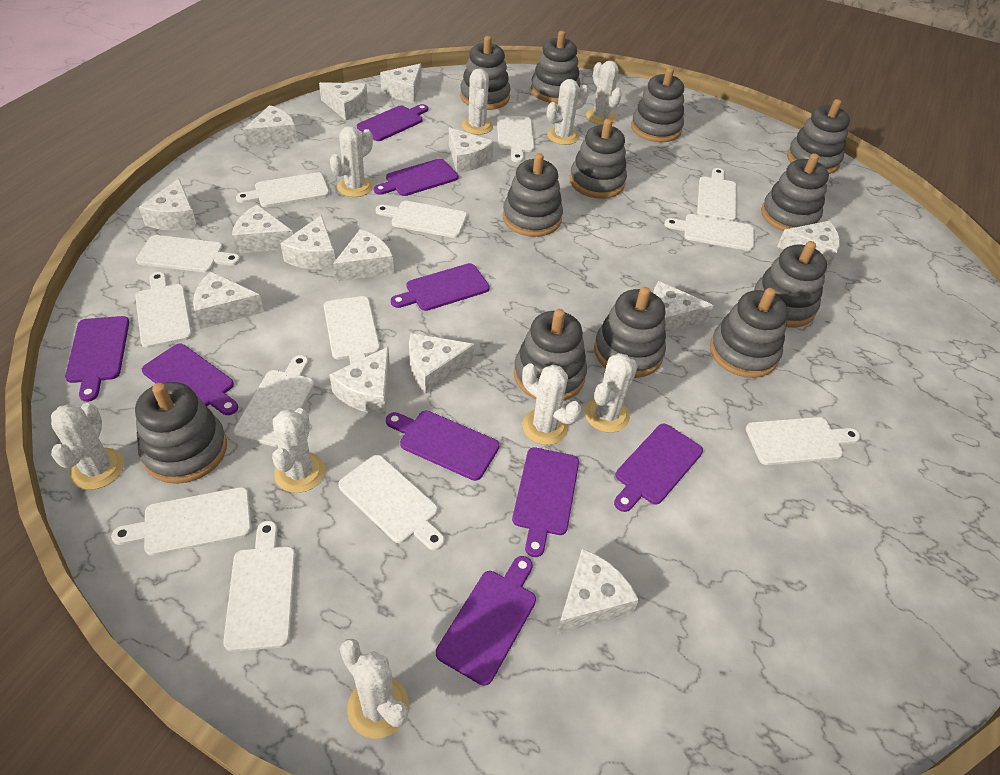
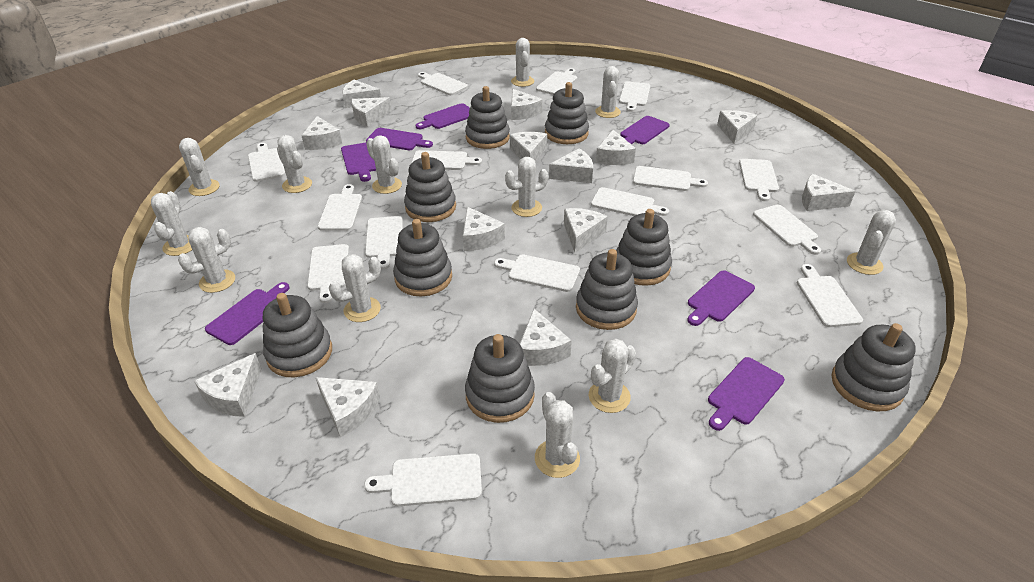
grey stacking toy: [135,382,227,484] [460,36,510,110] [503,153,563,237] [514,309,587,401] [531,31,580,103] [570,119,627,199] [594,287,666,378] [631,67,684,142] [710,288,788,378] [753,241,827,328] [761,153,829,231] [787,99,850,174] = 12 -> [263,293,332,377] [393,219,452,297] [404,152,456,222] [465,86,510,149] [465,334,535,423] [545,82,589,144] [576,249,638,330] [616,209,672,286] [831,323,916,412] = 9
purple cutting board: [65,316,129,402] [142,343,238,415] [357,104,428,141] [374,159,458,196] [386,411,500,481] [391,263,490,311] [436,556,536,686] [512,447,579,557] [614,423,703,512] = 9 -> [205,282,290,345] [341,142,376,182] [366,128,433,150] [416,103,470,129] [620,116,670,144] [687,270,755,326] [708,357,785,431] = 7
white cactus: [51,403,124,490] [272,408,325,493] [330,126,373,197] [340,639,409,739] [462,68,493,135] [522,363,581,445] [547,79,589,145] [585,353,638,433] [586,61,622,125] = 9 -> [151,191,192,256] [178,227,235,293] [179,138,220,196] [277,135,312,193] [329,254,381,322] [366,135,402,194] [505,157,548,217] [511,38,534,87] [535,392,580,478] [589,339,636,413] [595,66,621,118] [847,210,896,275] = 12
white cutting board: [111,487,252,556] [135,272,192,348] [136,235,240,272] [223,521,295,652] [233,355,314,447] [236,172,329,207] [324,296,380,364] [338,455,445,551] [376,201,467,238] [497,115,534,163] [664,214,754,251] [697,168,737,221] [745,417,860,465] = 13 -> [248,143,286,182] [307,244,349,303] [318,184,362,231] [364,453,482,506] [365,216,403,269] [411,150,482,170] [418,72,468,95] [494,254,580,292] [536,68,577,95] [591,187,669,216] [619,81,650,112] [633,166,708,191] [739,159,779,201] [753,205,821,255] [797,264,863,327] = 15

